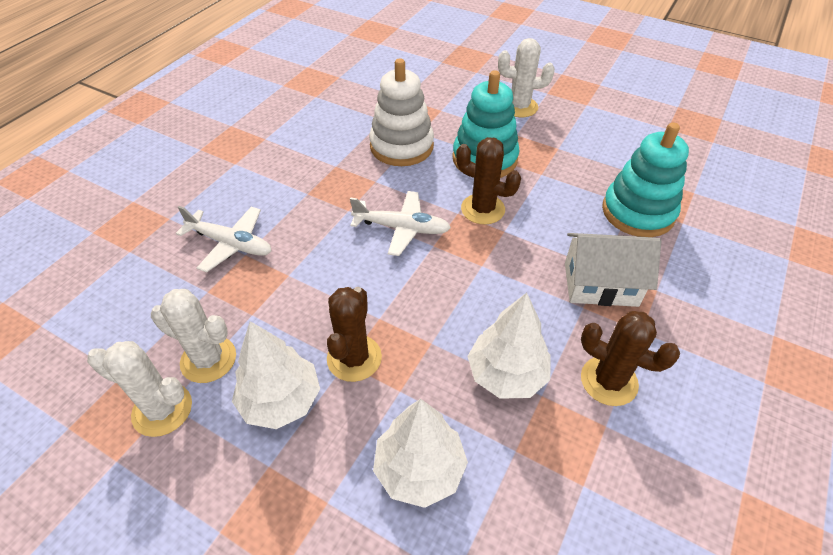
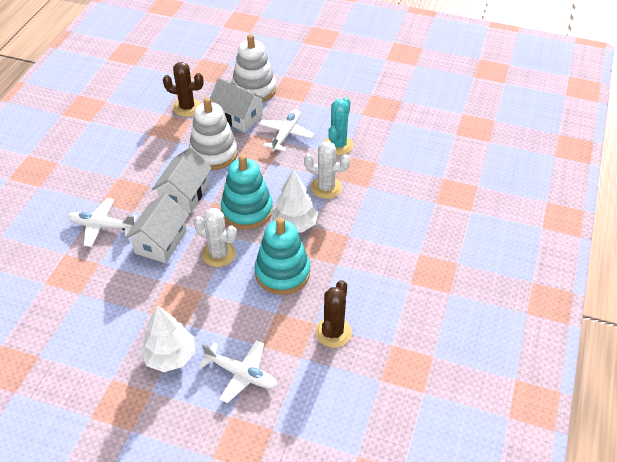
brown cactus: [327,287,382,382] [456,137,521,224] [581,311,680,406] = 3 -> [163,62,204,117] [315,280,352,348] = 2
turquoise cactus: none = 0 -> [324,97,353,155] = 1
white cactus: [87,341,192,437] [151,289,236,383] [498,38,555,117] = 3 -> [194,208,237,267] [304,141,350,199] = 2
white house: [565,233,661,307] = 1 -> [125,194,189,263] [152,148,212,213] [210,78,266,132] = 3
white plane: [176,206,271,273] [350,191,451,256] = 2 -> [67,198,137,247] [199,340,277,403] [259,109,315,152] = 3
white stacking toy: [369,58,434,166] = 1 -> [189,97,238,170] [232,34,276,102] = 2
white tree: [232,321,320,429] [373,399,468,508] [467,293,550,399] = 3 -> [140,305,195,372] [271,169,318,233] = 2

